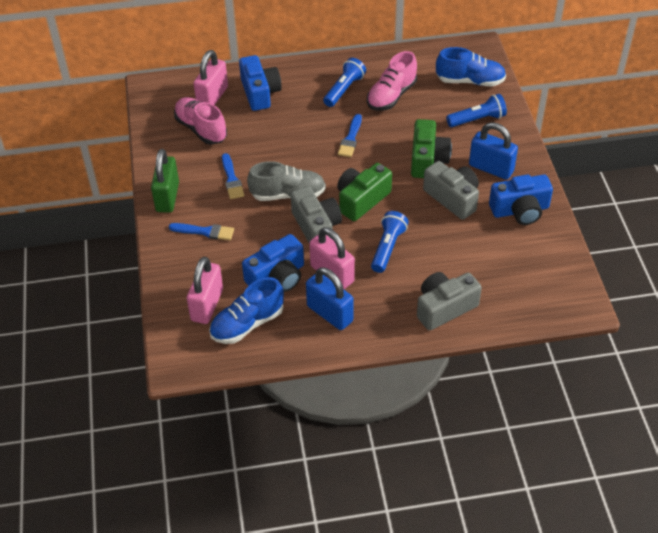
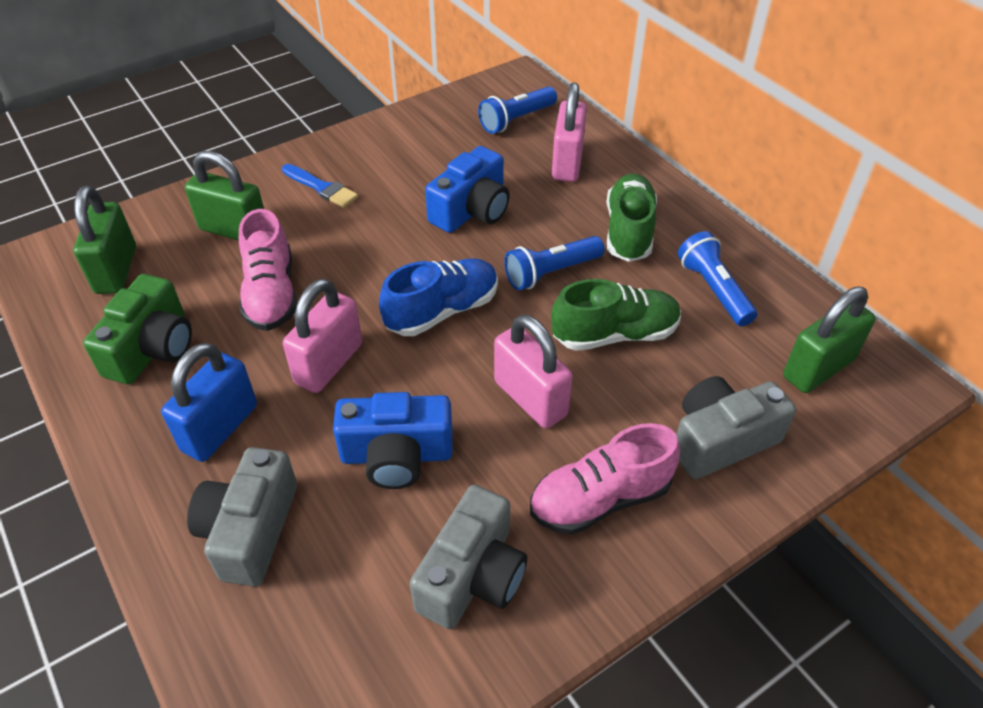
blue brush: [169,223,234,240] [222,153,244,199] [338,114,362,157] = 3 -> [282,164,358,208] = 1
blue camera: [239,55,282,111] [242,234,304,292] [489,174,553,225] = 3 -> [333,392,453,489] [425,146,510,233] = 2
blue padlock: [306,267,354,330] [469,122,518,180] = 2 -> [161,343,257,462] = 1
blue shoe: [209,277,284,344] [436,47,506,87] = 2 -> [379,258,498,336] = 1
green camera: [337,163,392,221] [411,119,452,178] = 2 -> [83,274,192,384] = 1
green padlock: [151,149,179,213] = 1 -> [73,186,136,294] [185,151,264,240] [783,287,876,393] = 3
green shoe: none = 0 -> [551,279,681,351] [606,173,657,262] = 2
grey shoe: [247,161,326,201] = 1 -> none = 0

